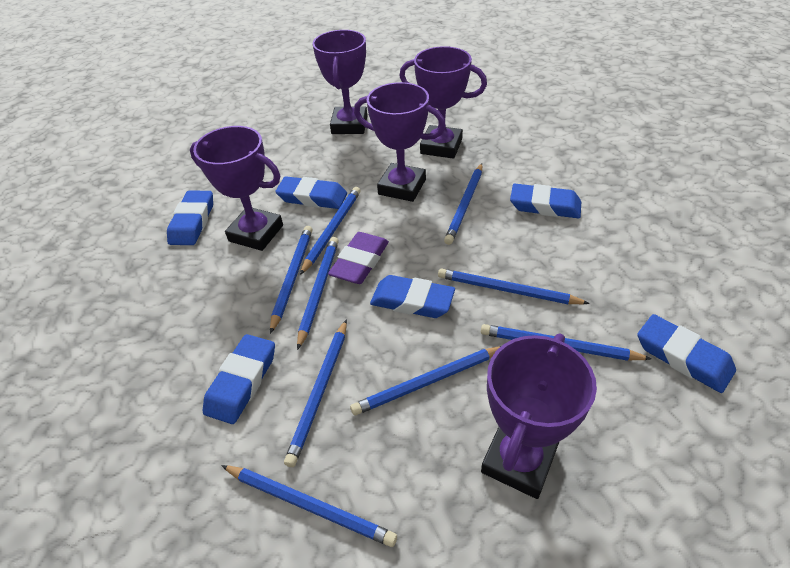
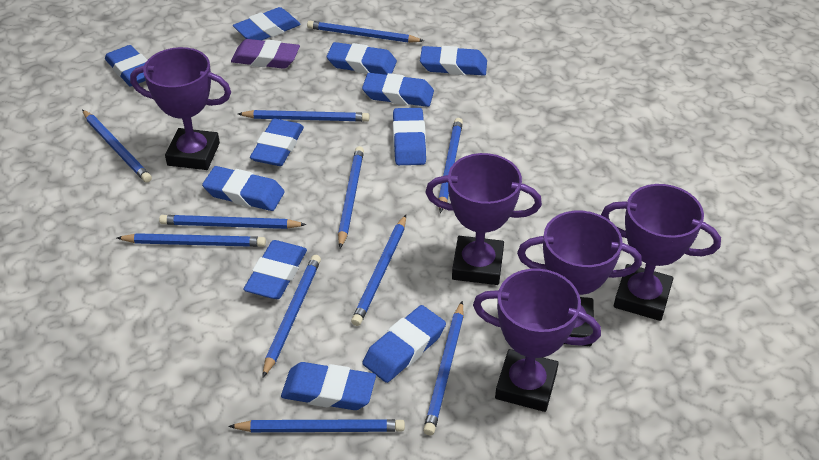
blue eraser: [167,191,213,245] [203,334,275,424] [275,176,347,209] [370,275,455,318] [510,184,581,218] [637,314,736,393] = 6 -> [105,45,147,87] [202,166,285,211] [233,7,301,40] [243,240,307,299] [250,119,304,166] [281,362,376,410] [327,42,397,75] [362,73,434,107] [362,305,446,383] [393,108,426,165] [420,46,487,76] = 11
blue pencil: [221,465,397,547] [270,226,313,334] [284,319,347,467] [297,237,339,350] [300,187,361,275] [350,346,501,415] [438,268,590,304] [444,163,482,245] [481,324,651,361] = 9 -> [82,110,152,182] [117,233,266,247] [159,215,307,229] [228,419,405,432] [238,110,369,122] [262,255,321,378] [307,21,424,43] [338,146,364,248] [351,215,406,326] [423,301,463,435] [439,118,463,213] = 11

